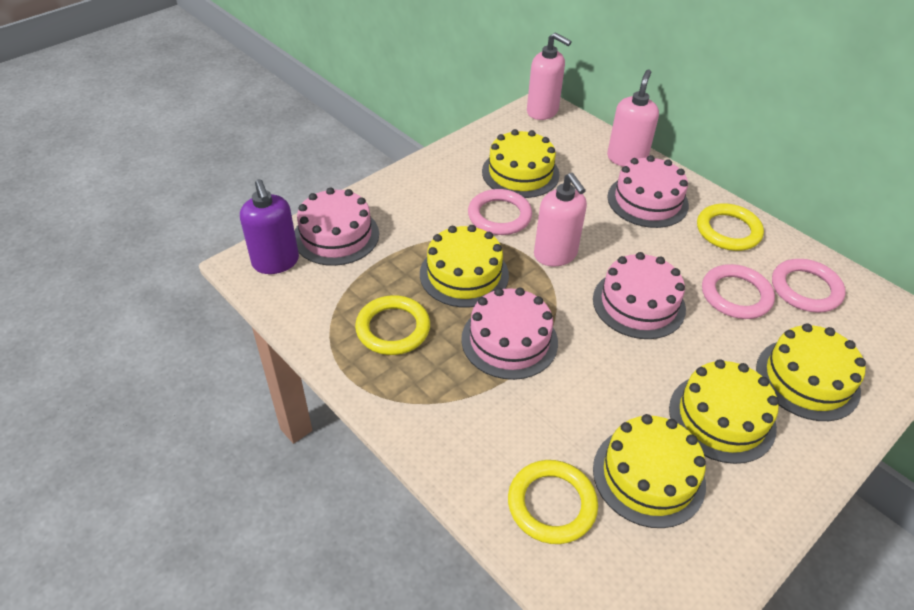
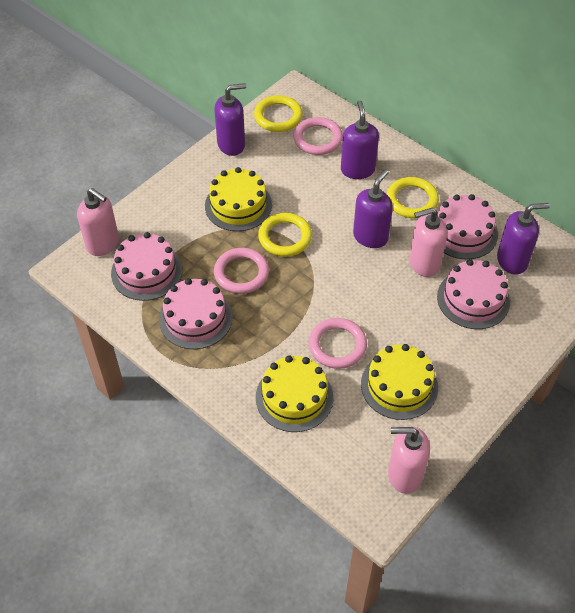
purple soap dispenser: [240,179,299,274] = 1 -> [214,83,246,156] [341,100,379,179] [353,169,393,248] [497,203,550,275] = 4
yellow cake: [420,225,509,308] [482,129,560,198] [593,414,706,528] [669,359,779,464] [756,323,866,421] = 5 -> [205,167,272,231] [256,355,333,432] [361,344,438,420] = 3

